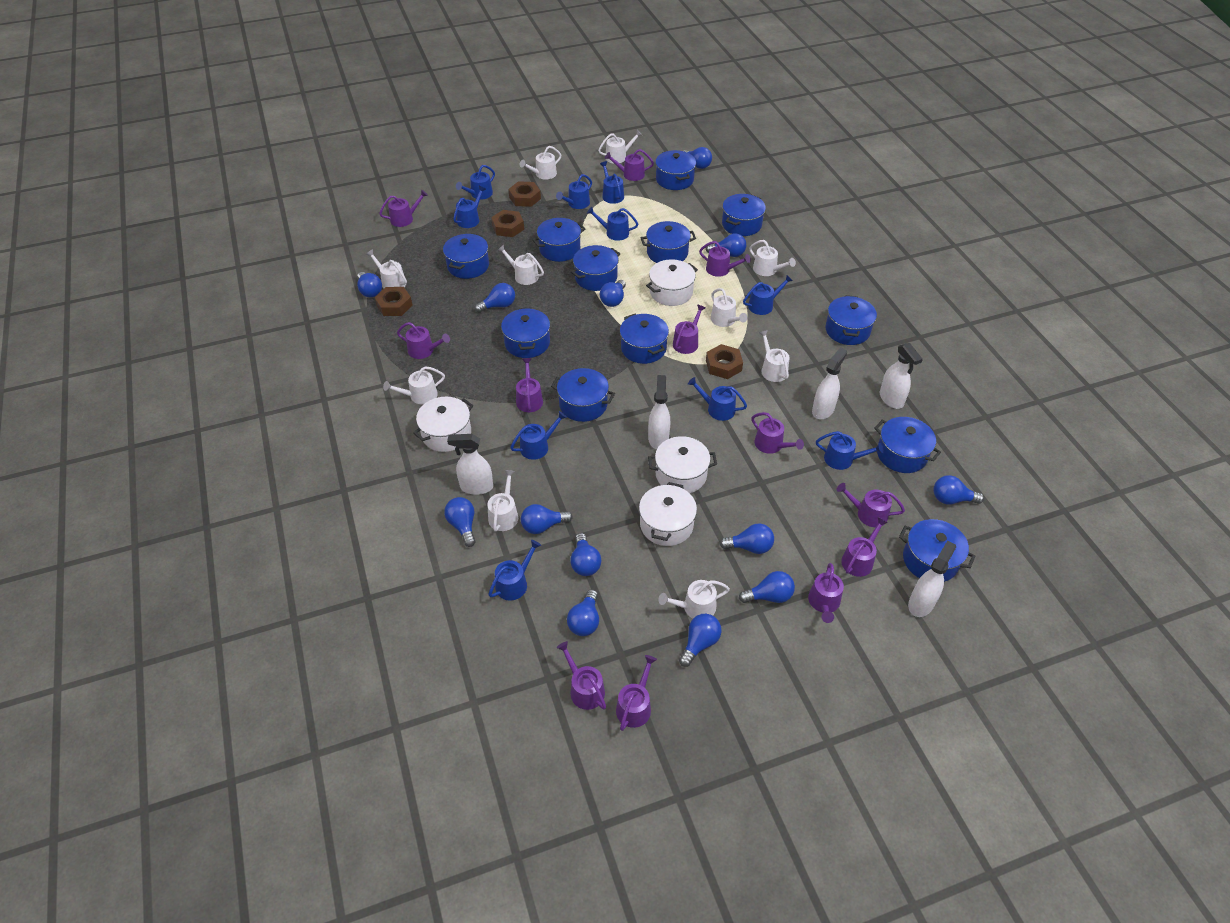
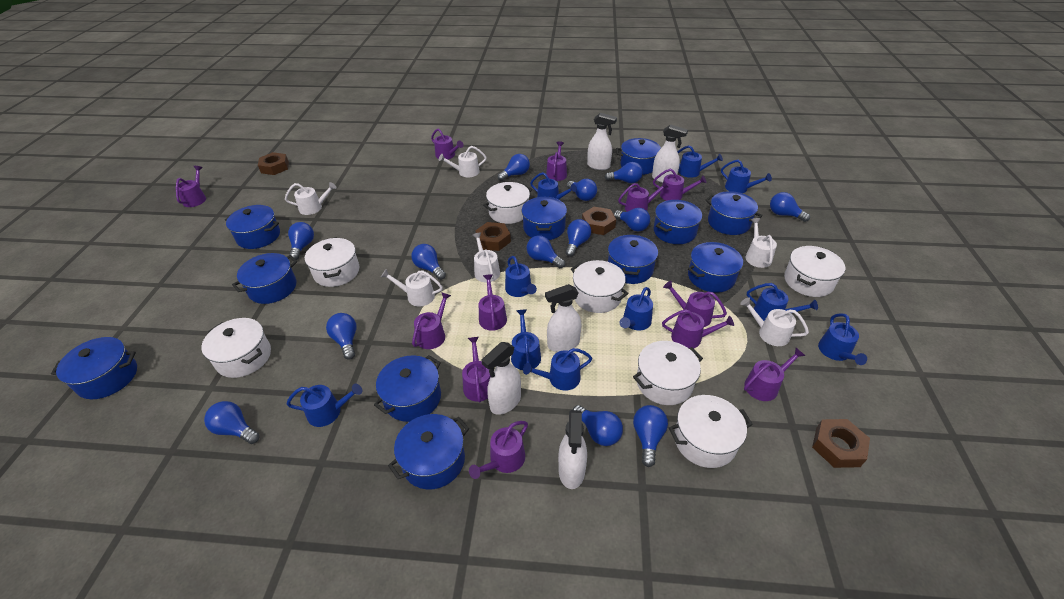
blue pot: [443,233,489,279] [501,307,550,358] [532,218,585,262] [551,368,615,422] [571,245,620,291] [620,313,669,364] [640,221,696,263] [655,150,696,190] [722,194,766,236] [825,295,877,345] [874,417,941,473] [899,519,975,582] = 12 -> [51,337,137,399] [225,205,280,249] [232,253,297,304] [374,355,441,422] [388,414,469,489] [521,197,567,240] [608,234,658,284] [616,138,661,175] [654,200,702,244] [688,242,744,293] [705,191,763,235] = 11
white pot: [413,397,473,452] [639,482,697,546] [646,259,698,306] [648,436,717,493] = 4 -> [201,318,271,378] [305,237,359,287] [483,182,532,224] [571,260,629,313] [633,341,703,405] [669,395,753,468] [784,246,845,297] = 7
white watering can: [366,249,407,289] [383,366,445,404] [487,470,518,532] [498,245,544,285] [520,146,561,180] [598,130,642,164] [658,580,730,618] [711,288,748,327] [749,240,796,276] [759,330,790,382] = 10 -> [285,182,337,215] [381,269,443,306] [439,146,487,177] [473,232,500,283] [740,298,809,346] [745,218,777,268] = 6

